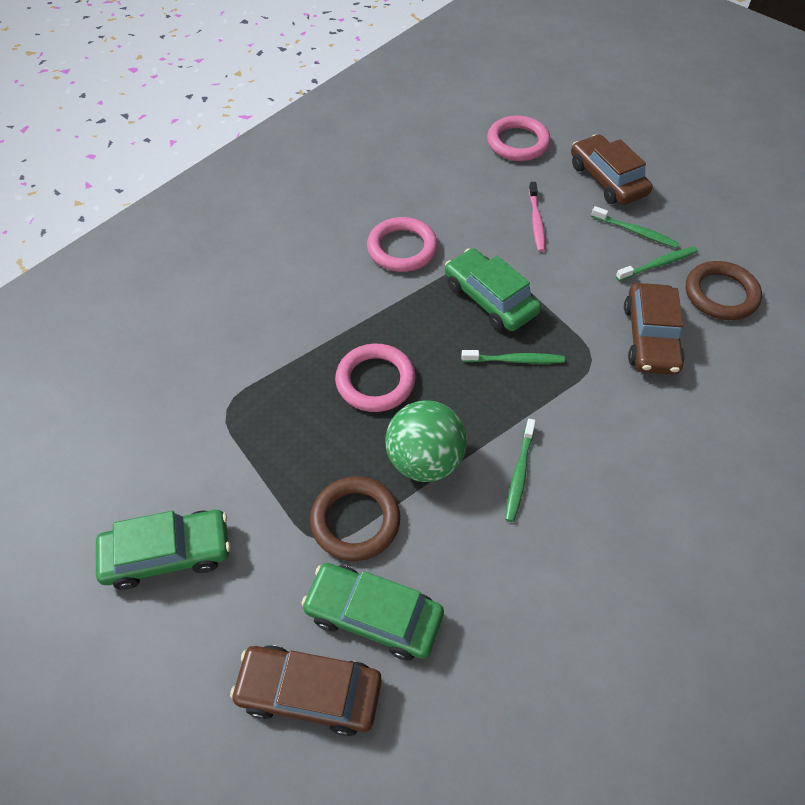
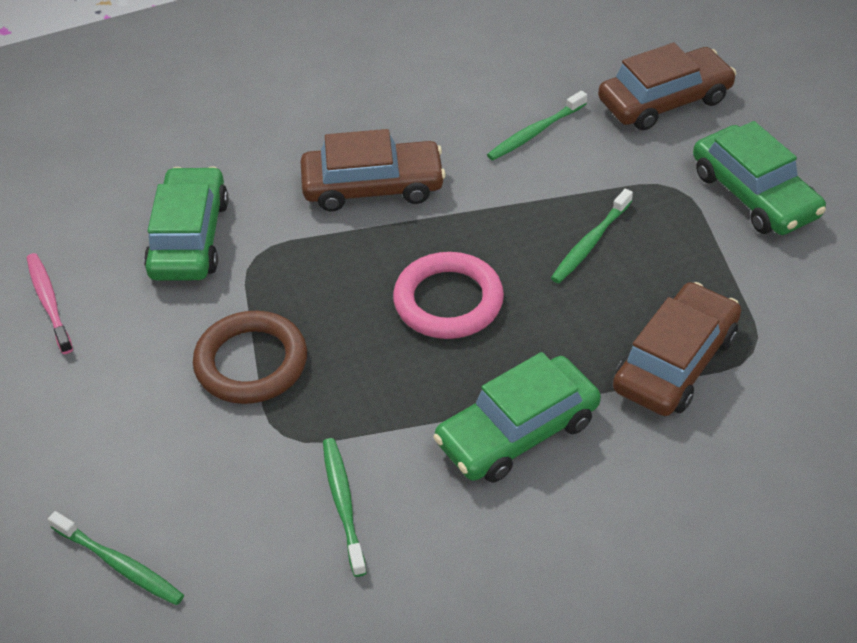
brown ring: [310,476,400,561] [686,261,762,320] = 2 -> [193,311,307,404] = 1
green ball: [385,400,467,482] = 1 -> none = 0
pink ring: [335,344,416,412] [367,217,438,272] [487,116,551,161] = 3 -> [393,252,504,339] = 1

